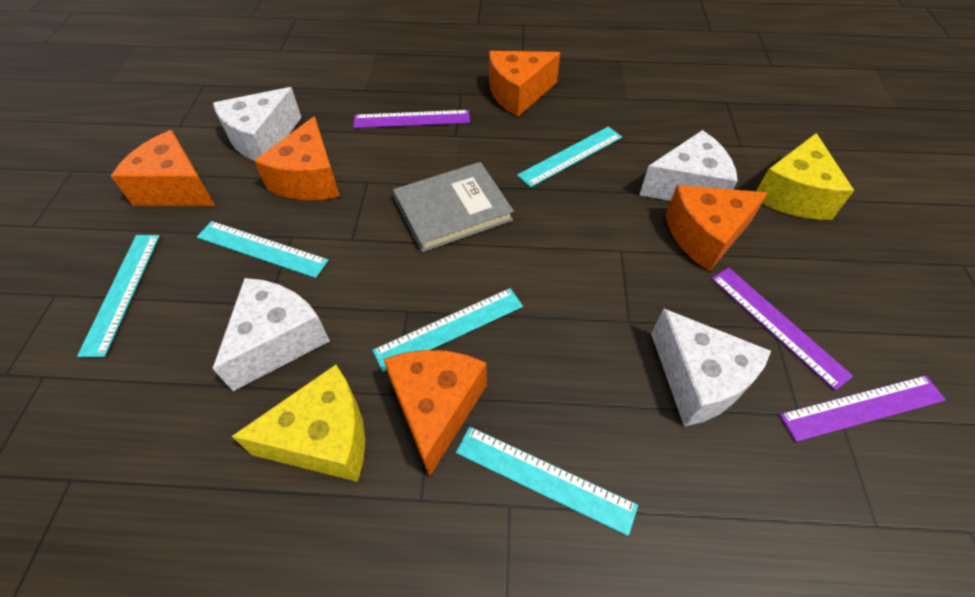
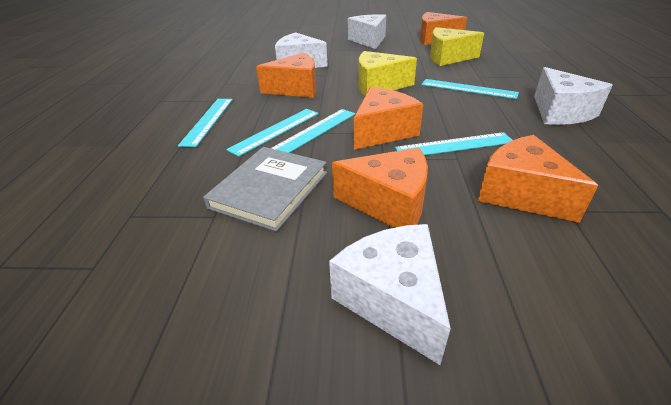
purple ruler: [353,110,470,128] [711,268,853,391] [779,375,946,442] = 3 -> none = 0

